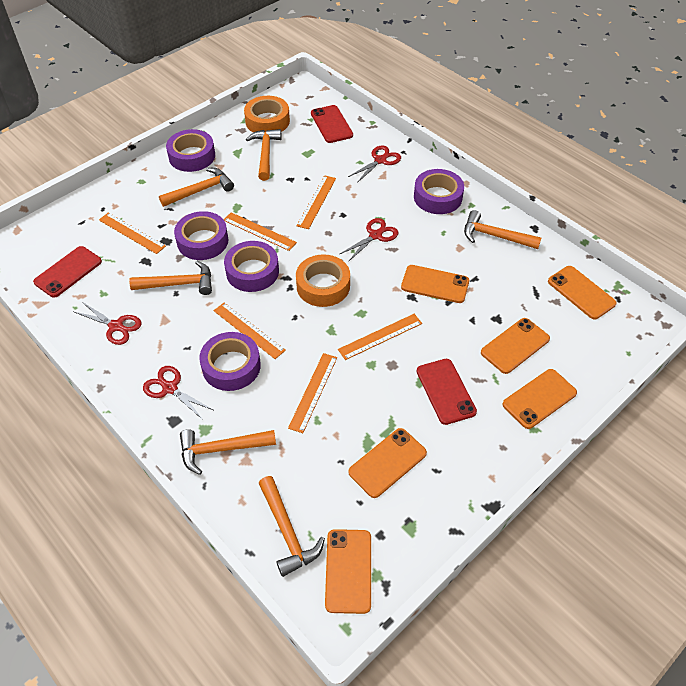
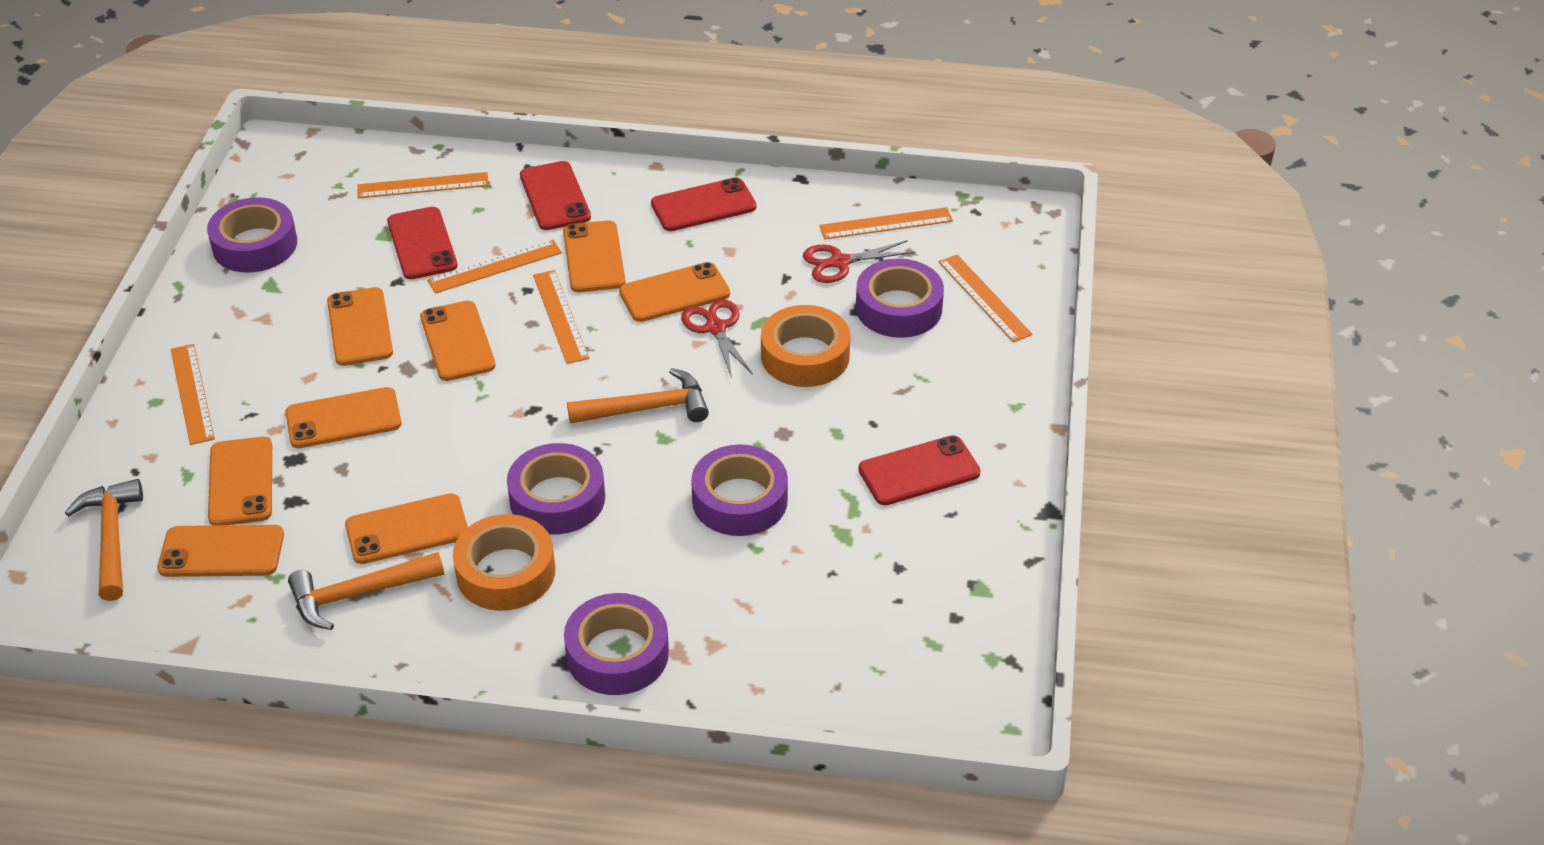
orange hammer: [129,261,212,295] [159,168,234,207] [180,429,276,475] [246,129,282,181] [259,476,325,577] [464,210,541,249] = 6 -> [65,479,143,601] [288,552,444,630] [567,368,709,424] = 3
orange phone: [325,529,371,614] [348,428,427,498] [401,265,469,303] [481,318,550,374] [503,369,577,429] [548,266,617,319] = 6 -> [158,525,284,577] [208,437,272,525] [286,387,402,448] [327,287,393,366] [345,493,468,564] [420,301,496,381] [563,220,625,292] [619,262,730,322] = 8
red phone: [33,246,102,298] [311,105,353,143] [417,359,477,425] = 3 -> [387,207,458,279] [520,161,591,230] [651,177,756,231] [858,435,980,505] = 4
red scissors: [74,302,142,345] [143,366,213,420] [340,218,398,262] [348,145,401,183] = 4 -> [681,299,753,378] [803,240,915,283] = 2

